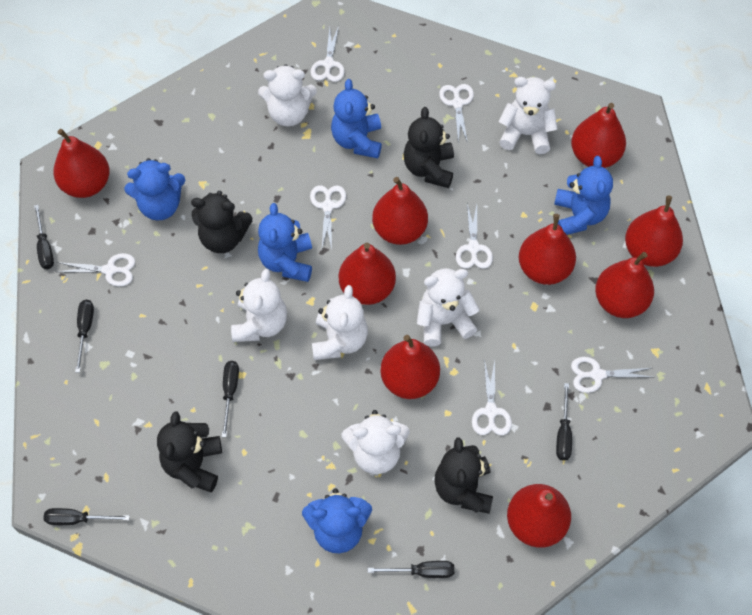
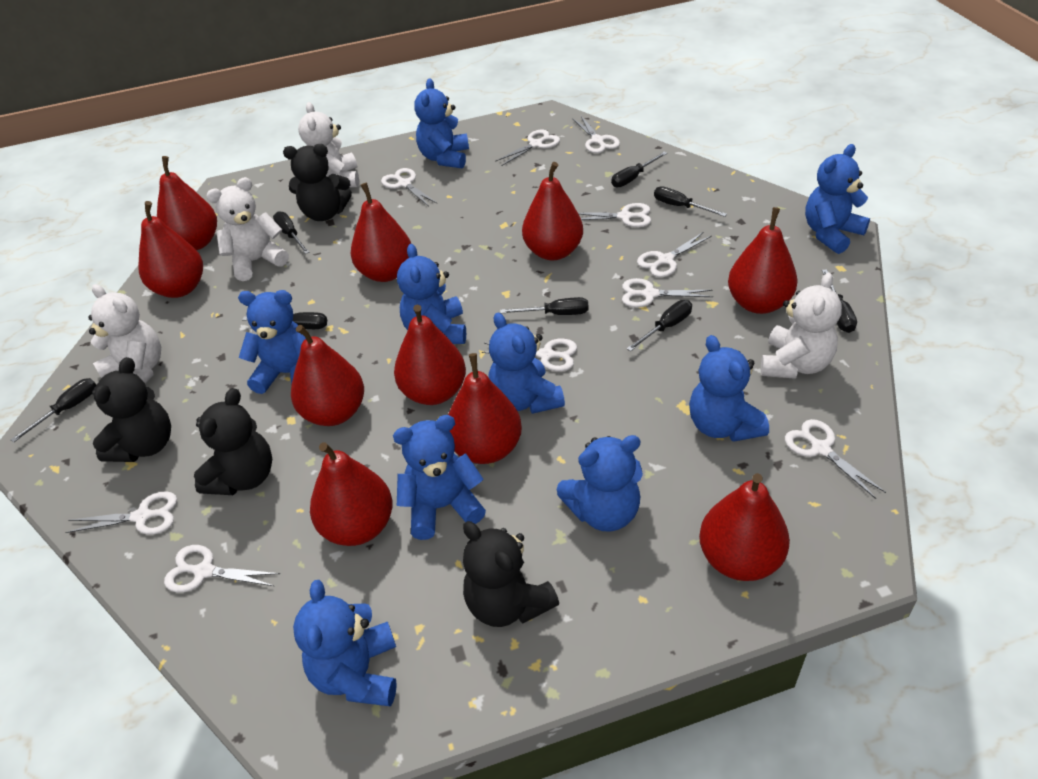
black screwdriver: [34,205,54,269] [44,508,130,525] [75,300,94,372] [222,361,239,437] [368,561,454,578] [556,383,572,461] = 6 -> [11,378,96,443] [242,312,327,329] [273,211,310,254] [500,297,589,315] [611,152,667,187] [626,300,692,351] [654,187,727,217] [822,269,857,333] = 8
blue teddy bear: [124,158,186,221] [258,203,312,282] [302,488,372,553] [331,79,382,158] [554,156,613,235] = 5 -> [238,290,306,394] [293,580,397,706] [393,415,486,540] [397,244,466,344] [414,78,469,169] [488,313,565,414] [557,435,643,532] [689,335,769,442] [805,144,870,254] = 9
red pear: [54,129,110,198] [339,243,396,305] [372,177,428,245] [380,335,440,399] [507,484,571,548] [519,214,576,285] [571,103,626,168] [595,252,654,318] [625,195,683,267] = 9 -> [138,201,203,298] [157,156,217,250] [291,325,364,426] [310,442,393,546] [350,183,411,282] [394,305,466,405] [448,353,522,464] [522,162,583,260] [699,473,790,581] [728,207,798,314] = 10
white scissors: [57,253,135,286] [310,185,346,250] [311,26,345,82] [439,84,474,143] [456,204,493,269] [472,360,512,435] [571,357,652,393] = 7 -> [65,491,177,535] [164,545,280,593] [381,168,438,206] [482,339,577,372] [495,129,560,166] [572,116,620,153] [578,203,651,227] [622,278,713,308] [637,232,712,277] [785,419,886,499] = 10
white teddy bear: [231,269,287,342] [258,64,317,126] [312,285,368,360] [342,410,409,474] [417,268,480,346] [499,77,558,154] = 6 -> [88,284,161,383] [206,177,289,281] [298,102,359,187] [761,273,842,379] = 4

